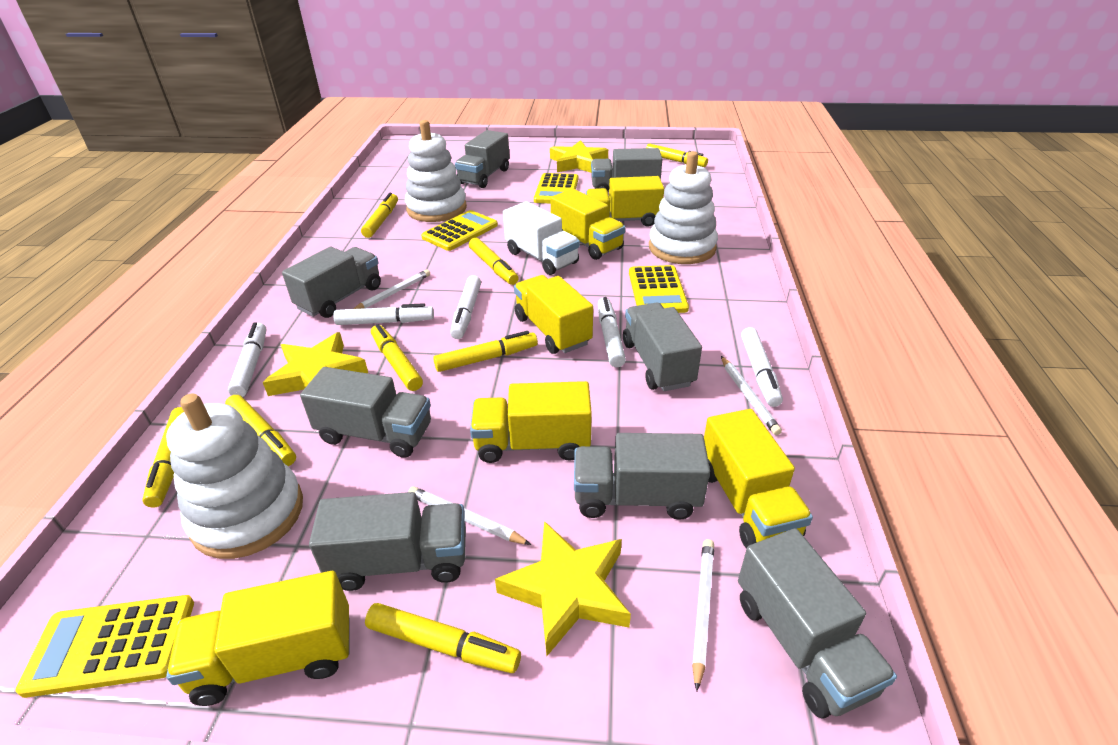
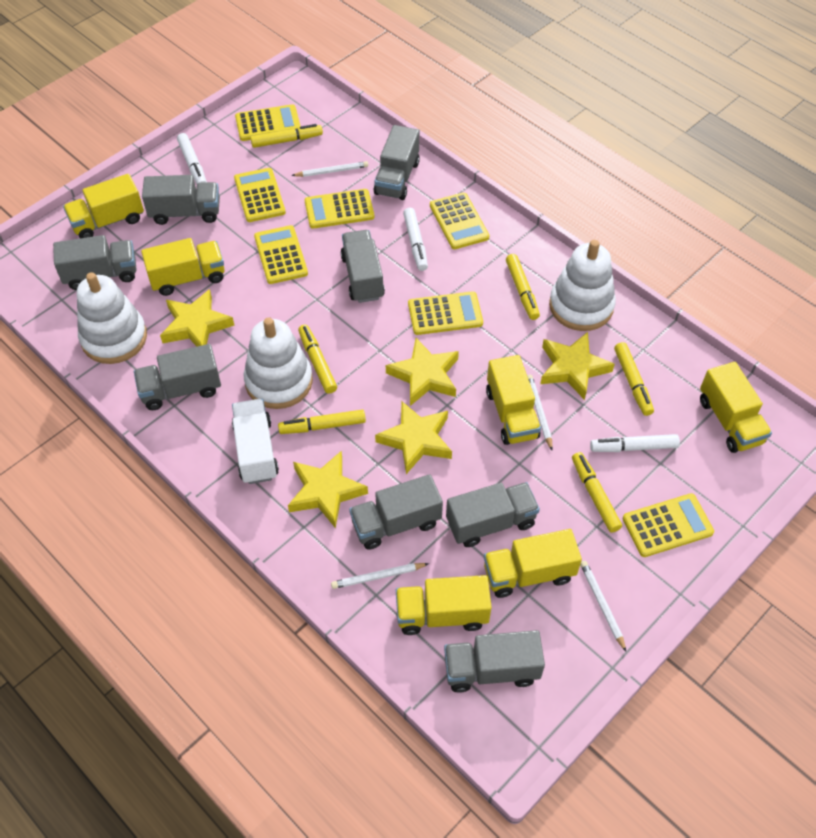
white marker: [228,322,267,397] [333,303,434,325] [450,275,481,339] [598,297,626,367] [741,327,783,407] = 5 -> [177,133,207,184] [403,208,428,271] [590,434,680,452] = 3
yellow calculator: [15,595,194,698] [421,210,498,251] [534,173,578,204] [629,265,689,313] = 4 -> [234,168,286,222] [235,104,301,141] [254,225,308,284] [305,189,374,229] [408,291,483,335] [430,192,490,249] [623,493,714,557] = 7
yellow marker: [142,407,184,508] [225,395,296,466] [361,193,398,238] [365,603,521,673] [371,324,423,391] [433,331,538,372] [469,238,519,285] [646,144,708,167] = 8 -> [251,124,323,148] [278,410,366,434] [298,325,337,394] [506,254,540,320] [572,452,622,533] [614,342,654,416] = 6
yellow star: [263,332,368,396] [495,521,631,656] [550,140,608,173] = 3 -> [160,289,235,346] [288,451,368,528] [375,401,452,474] [386,338,459,406] [540,332,615,400] = 5

